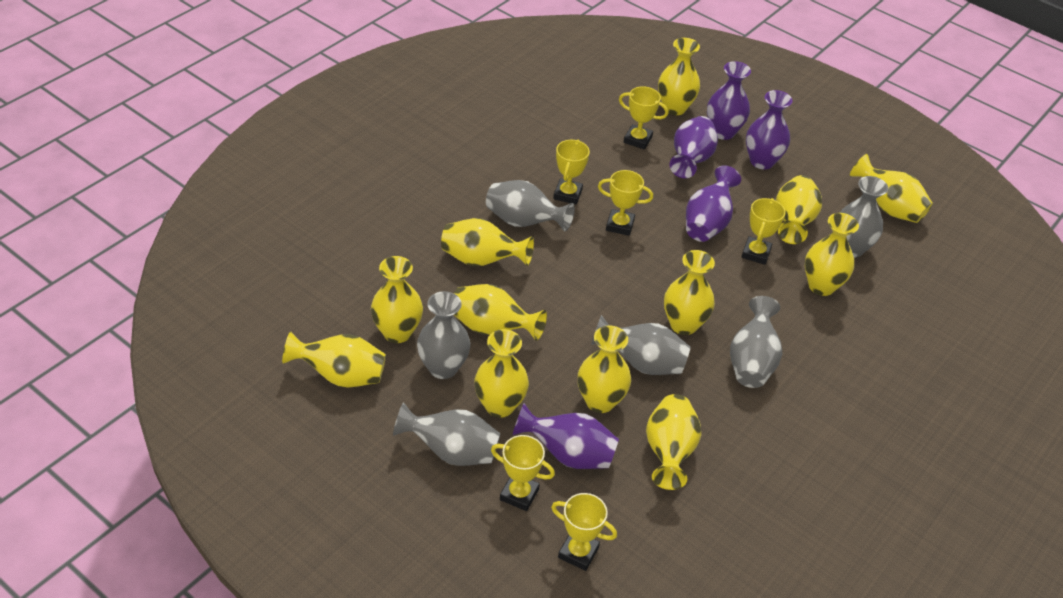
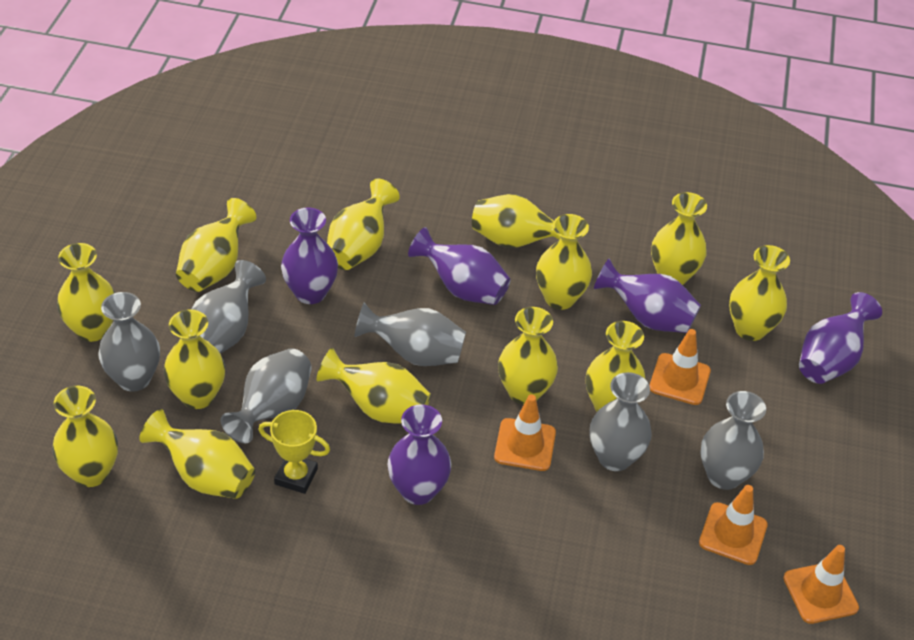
orange traffic cone: none = 0 -> [494,395,556,471] [649,329,711,405] [699,485,768,565] [783,545,859,624] = 4
yellow trophy: [491,435,555,511] [551,493,617,571] [553,140,590,205] [598,170,653,236] [619,86,668,149] [741,198,786,265] = 6 -> [258,410,330,494] = 1
yellow vase: [282,331,386,388] [371,256,423,343] [441,218,534,267] [454,284,547,341] [474,329,529,418] [578,325,631,413] [646,394,701,490] [658,38,700,115] [664,250,715,335] [776,175,822,244] [805,213,859,296] [850,154,933,223] = 12 -> [52,386,118,487] [57,243,115,342] [139,409,255,499] [164,309,225,409] [176,198,256,292] [317,348,431,424] [327,179,400,270] [472,194,561,248] [498,307,558,405] [536,214,592,310] [586,321,645,412] [651,192,707,285] [729,245,790,341] = 13

